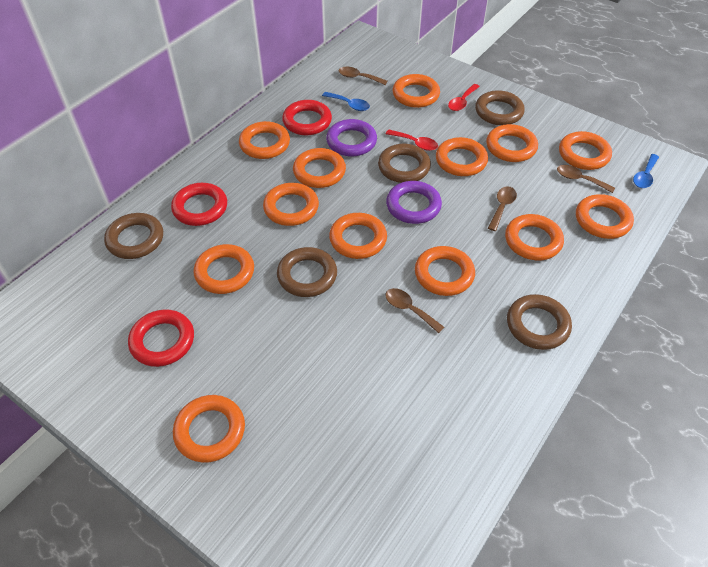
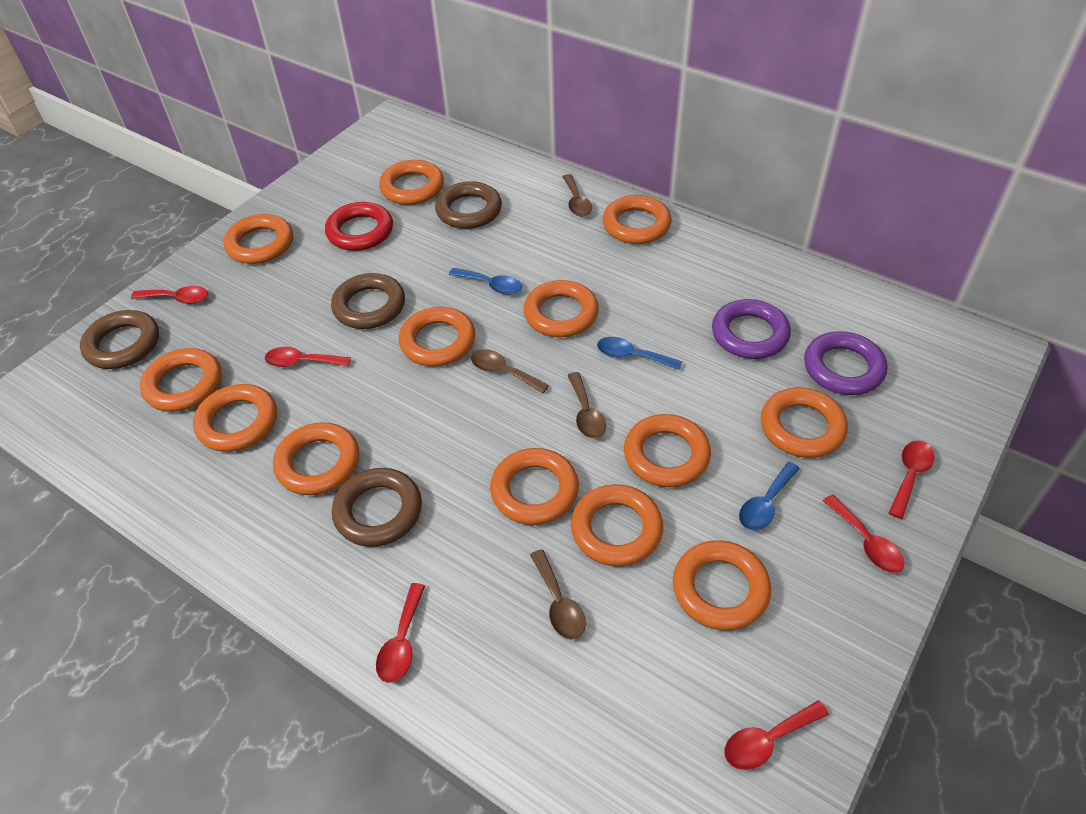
blue spoon: [322,92,370,111] [633,154,659,188] = 2 -> [449,268,522,295] [597,337,682,370] [739,462,800,530] = 3
brown ring: [104,213,163,259] [277,247,337,297] [378,144,431,183] [475,90,525,125] [507,294,572,350] = 5 -> [80,310,159,369] [331,273,405,329] [332,468,422,547] [435,181,502,229] = 4
red ring: [128,309,194,367] [171,183,227,226] [282,100,332,135] = 3 -> [325,202,393,251] = 1
red spoon: [386,130,438,151] [448,84,480,111] = 2 -> [131,286,208,304] [265,347,351,367] [376,583,425,683] [724,700,829,770] [823,494,904,573] [889,440,934,519] = 6

